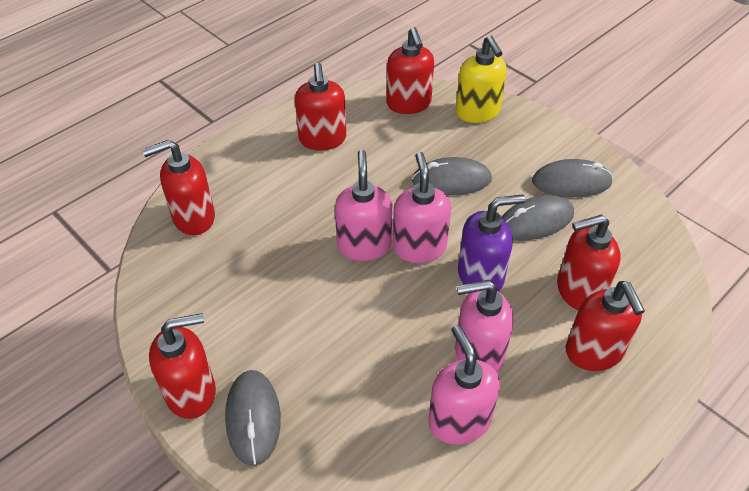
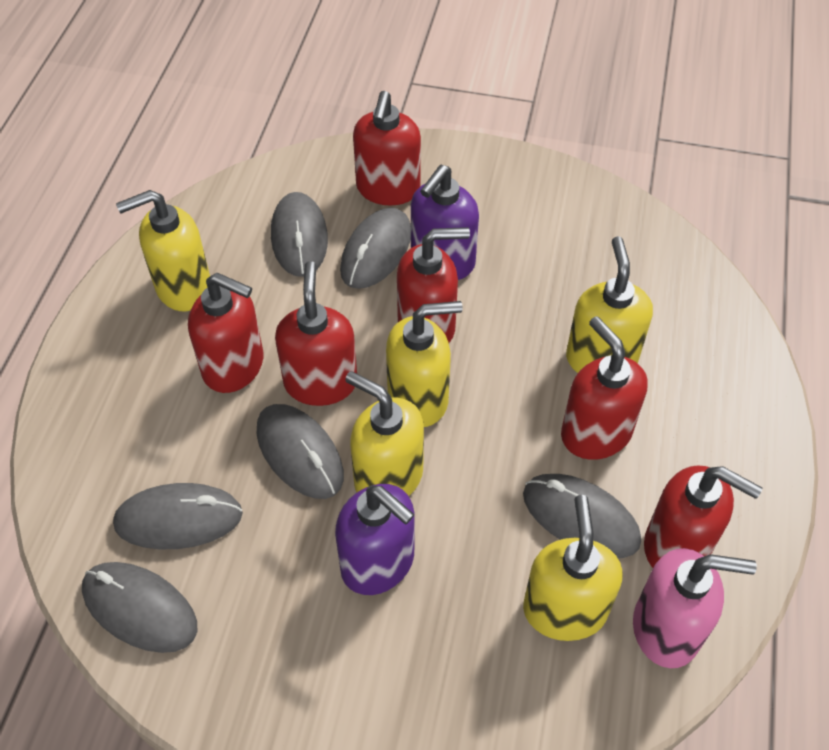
grey mouse: [225,370,281,466] [412,157,492,195] [502,195,574,240] [532,159,613,197] = 4 -> [82,562,197,653] [113,483,243,549] [257,404,344,499] [271,192,328,277] [340,208,411,289] [523,474,641,558] = 6
pink soap dispenser: [335,150,392,261] [393,152,451,263] [428,325,500,445] [455,280,513,373] = 4 -> [633,548,757,668] = 1
purple soap dispenser: [458,194,525,292] = 1 -> [335,484,414,595] [411,165,479,280] = 2
yellow soap dispenser: [456,35,507,123] = 1 -> [116,190,210,311] [345,371,424,496] [386,301,463,427] [523,495,622,641] [566,236,653,373] = 5

